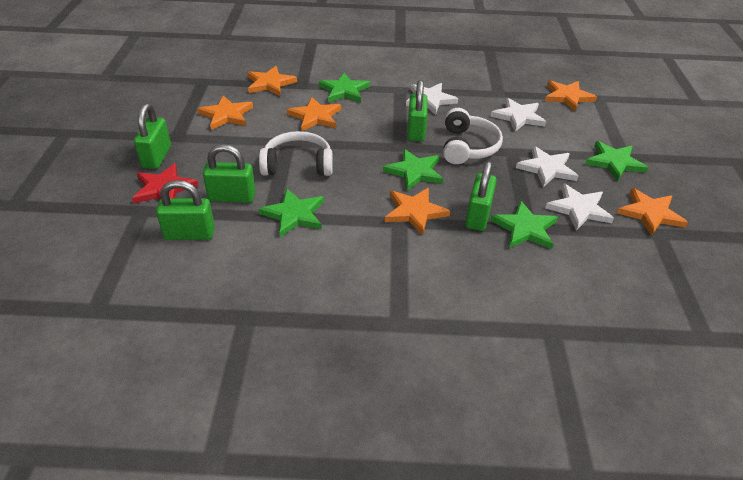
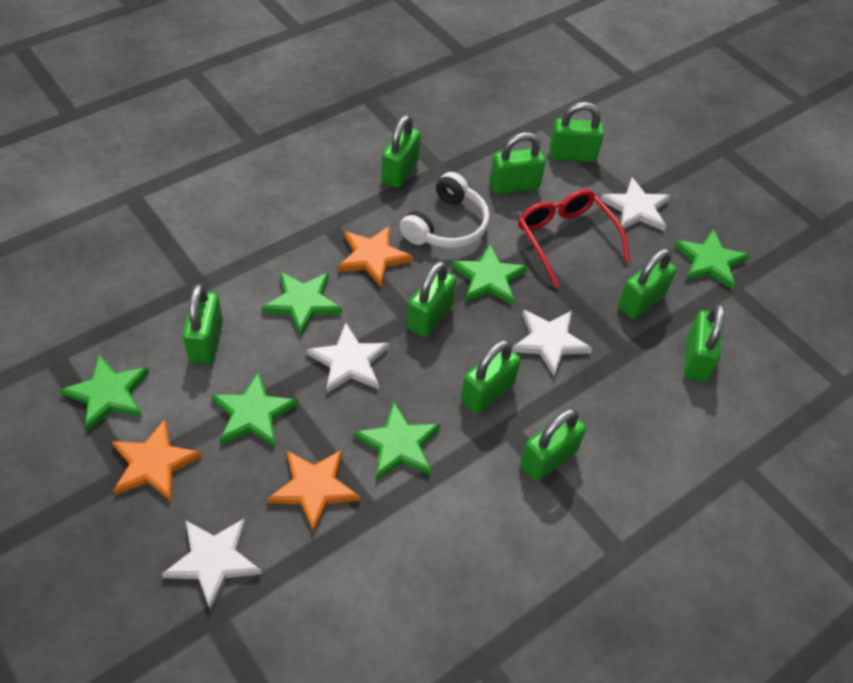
green padlock: [134,103,171,169] [156,180,215,240] [203,144,255,203] [407,80,428,141] [465,161,497,231] = 5 -> [183,283,223,364] [381,114,421,188] [407,260,457,337] [461,339,521,414] [490,132,546,194] [520,408,586,482] [549,102,604,162] [618,248,677,319] [684,303,724,382] = 9
green star: [259,188,324,237] [319,72,370,102] [383,149,443,191] [490,201,558,249] [585,141,649,182] = 5 -> [60,354,149,432] [211,372,298,447] [261,272,342,336] [354,402,440,480] [452,244,528,305] [674,229,749,290] = 6
orange star: [197,95,253,130] [247,66,297,96] [287,97,341,131] [385,188,450,235] [545,81,597,111] [617,188,688,236] = 6 -> [112,419,202,502] [267,450,360,532] [338,226,413,287] = 3
red glasses: none = 0 -> [518,189,630,287] = 1
red star: [132,163,199,203] = 1 -> none = 0
white headphones: [259,131,333,176] [443,108,503,164] = 2 -> [400,172,490,248] = 1

